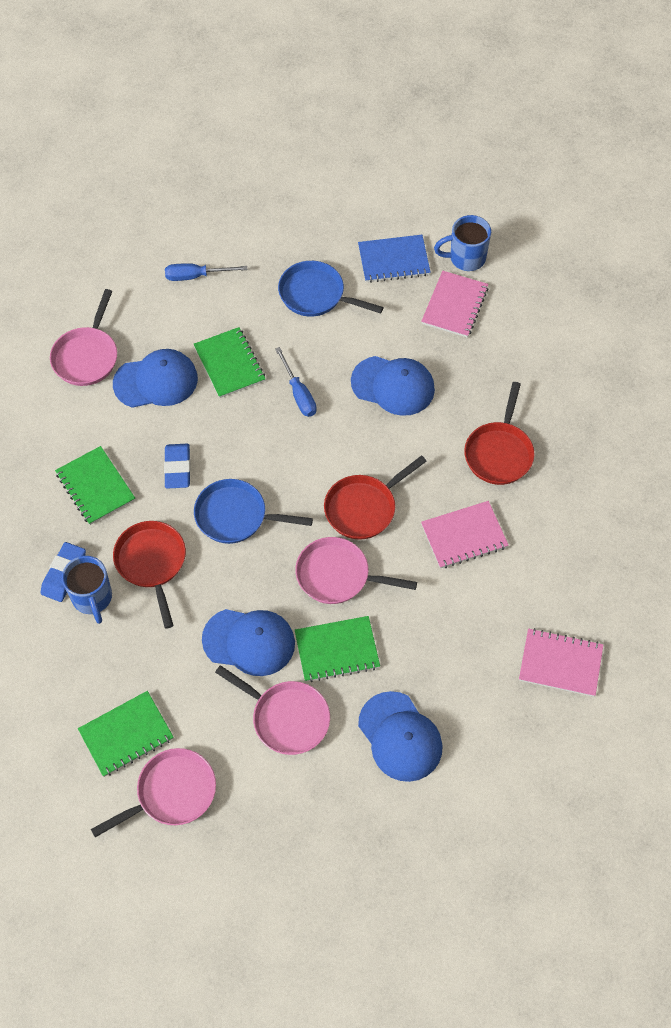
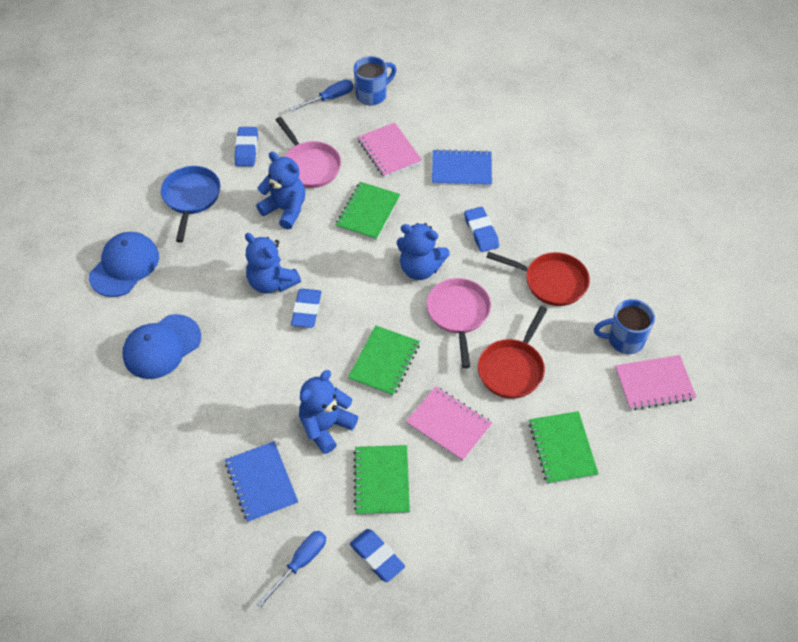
blue cap: [113,349,198,408] [202,609,295,676] [351,356,435,416] [358,691,443,782] = 4 -> [89,232,159,297] [122,314,201,379] = 2
blue eraser: [41,542,86,602] [164,444,191,489] = 2 -> [234,127,258,166] [291,289,321,328] [350,529,405,582] [464,207,499,252] = 4
blue notebook: [358,235,431,283] = 1 -> [225,441,298,523] [432,149,492,186] = 2
blue pan: [194,479,313,544] [278,261,384,317] = 2 -> [161,166,220,242] = 1
blue teddy bear: none = 0 -> [245,233,301,293] [256,151,306,229] [299,370,358,454] [396,223,450,280] = 4
pink pan: [50,289,117,386] [91,748,216,837] [215,665,330,755] [295,537,417,604] = 4 -> [276,117,341,188] [427,278,491,368] = 2
red pan: [113,521,186,629] [324,455,427,540] [464,382,535,485] = 3 -> [478,306,547,399] [486,252,590,306] = 2

